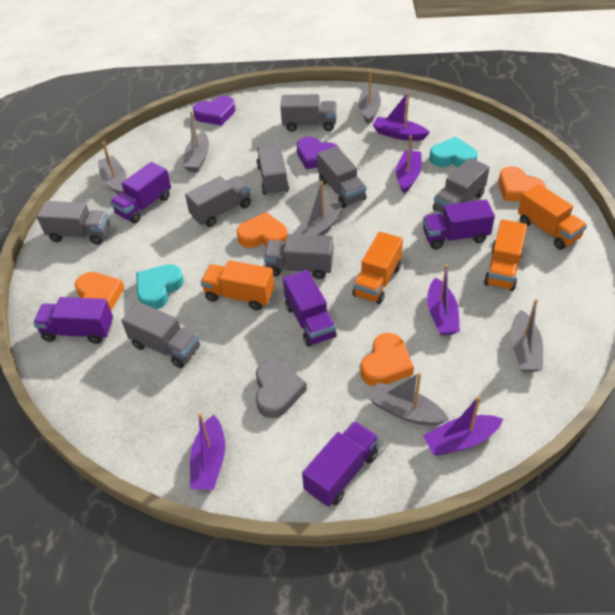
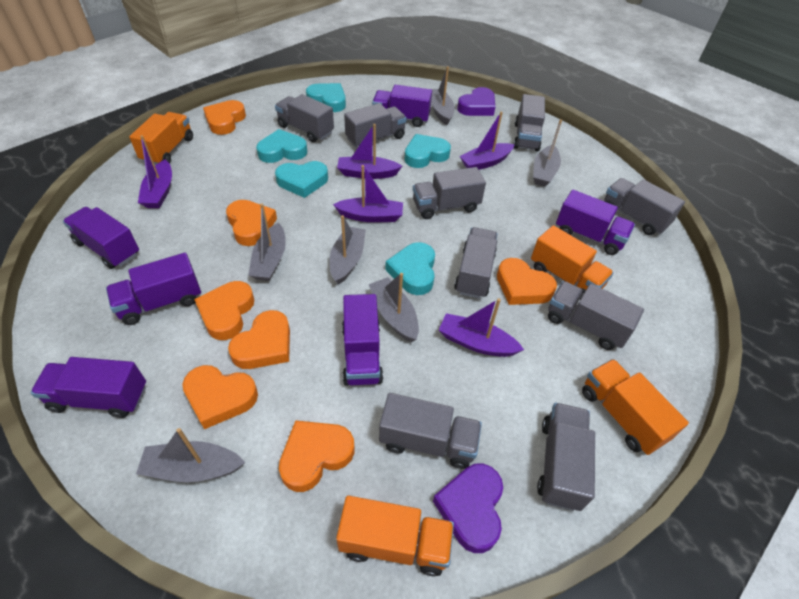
grey heart: [256,360,307,418] = 1 -> none = 0
grey truck: [37,201,110,245] [121,302,200,368] [185,176,251,227] [256,143,289,196] [264,234,333,279] [280,94,337,132] [317,146,366,208] [433,158,490,213] = 8 -> [275,94,334,142] [344,103,407,147] [379,393,482,469] [413,167,486,219] [454,227,498,299] [513,94,545,152] [537,403,595,511] [548,281,644,350] [604,178,685,235] = 9
orange heart: [75,272,124,310] [237,212,288,248] [360,333,414,386] [498,166,546,201] = 4 -> [182,365,258,429] [194,281,254,340] [203,100,246,135] [226,200,277,246] [228,310,290,369] [279,420,354,492] [497,258,557,305] = 7
purple truck: [33,297,113,344] [110,162,171,224] [283,270,337,347] [302,421,379,507] [423,200,495,249] = 5 -> [31,357,146,418] [63,207,139,269] [106,253,201,325] [342,294,383,386] [372,85,432,127] [556,190,635,255] = 6
turquoise heart: [136,264,184,309] [429,137,478,167] = 2 -> [256,129,307,163] [275,161,328,198] [306,83,346,112] [385,242,435,295] [405,134,451,168] = 5

